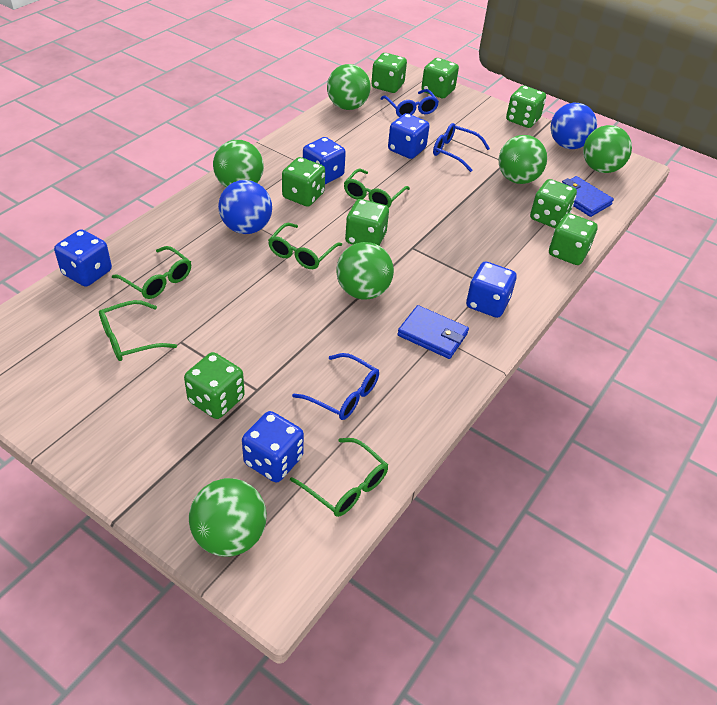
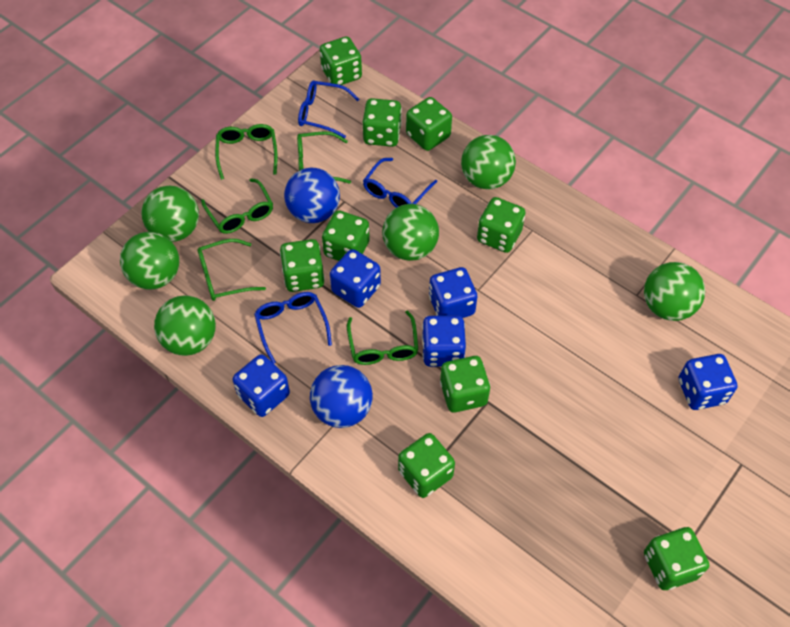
blue wallet: [397,305,469,359] [562,176,614,217] = 2 -> none = 0
green dice: [184,352,245,419] [282,157,325,207] [345,199,389,246] [371,53,407,93] [421,58,459,98] [506,86,546,128] [530,179,577,228] [549,213,598,265] = 8 -> [280,239,325,292] [320,36,362,85] [322,210,370,261] [363,98,402,147] [398,433,455,498] [406,97,452,151] [440,356,490,412] [477,197,525,253] [644,527,709,590] = 9

